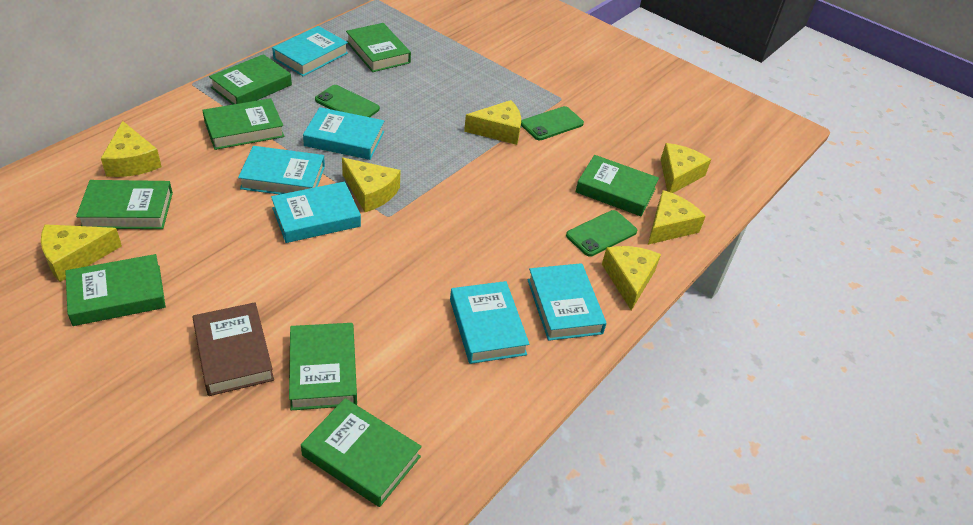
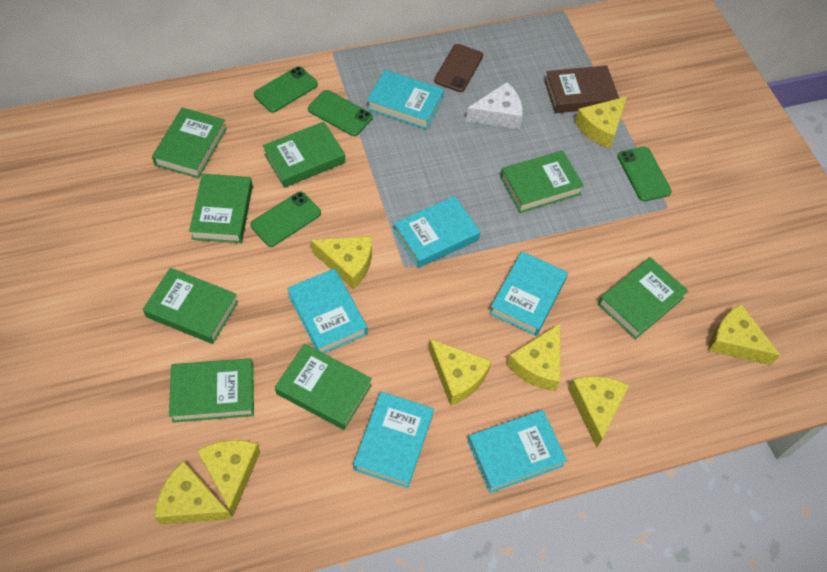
brown phone: none = 0 -> [434,44,483,92] = 1
green phone: [315,85,380,117] [521,106,584,140] [566,210,637,257] = 3 -> [250,192,321,247] [254,66,318,113] [308,90,373,136] [618,147,672,201] = 4
white cheese: none = 0 -> [466,82,523,129] = 1
yellow cheese: [41,224,122,282] [101,121,162,177] [342,158,400,212] [464,100,521,145] [602,246,661,310] [648,190,706,245] [660,143,711,193] = 7 -> [154,461,232,525] [197,440,260,516] [311,236,372,289] [428,339,491,406] [507,323,561,391] [568,376,629,448] [574,96,627,148] [708,304,780,365] = 8

